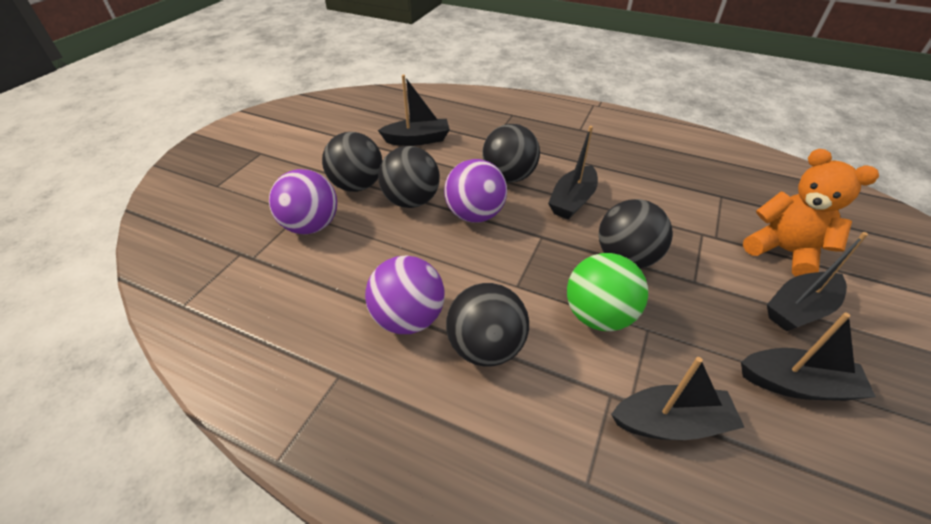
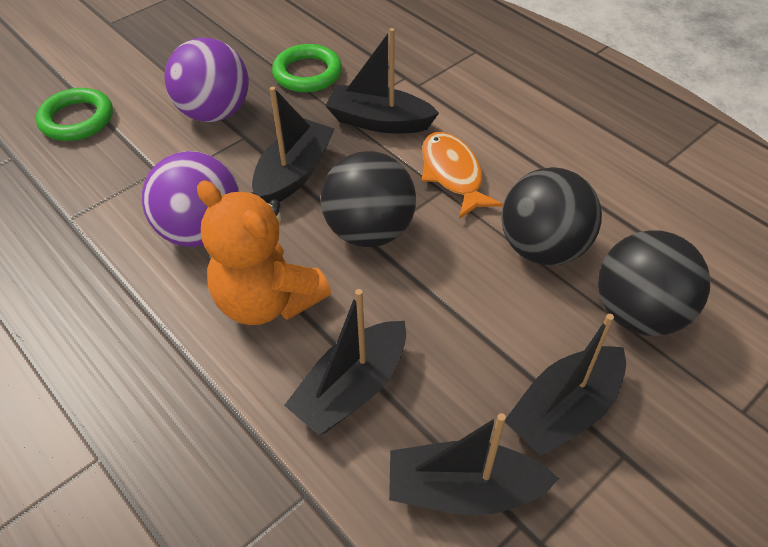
black ball: [322,132,382,192] [378,146,440,208] [446,283,529,367] [482,124,540,183] [599,199,672,268] = 5 -> [321,151,416,247] [502,167,602,265] [598,230,710,336] = 3
green ball: [567,253,648,331] = 1 -> none = 0
green ring: none = 0 -> [36,88,113,141] [272,44,342,92] = 2
orange fish: none = 0 -> [422,132,503,219] = 1
purple ball: [269,169,337,234] [365,256,444,334] [444,159,507,223] = 3 -> [142,151,239,247] [164,37,249,122] = 2

